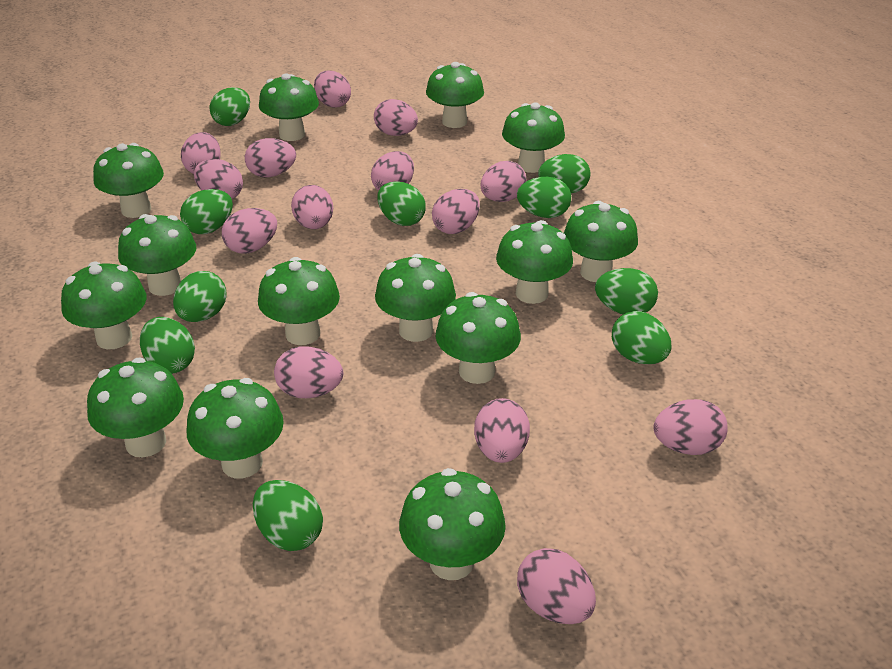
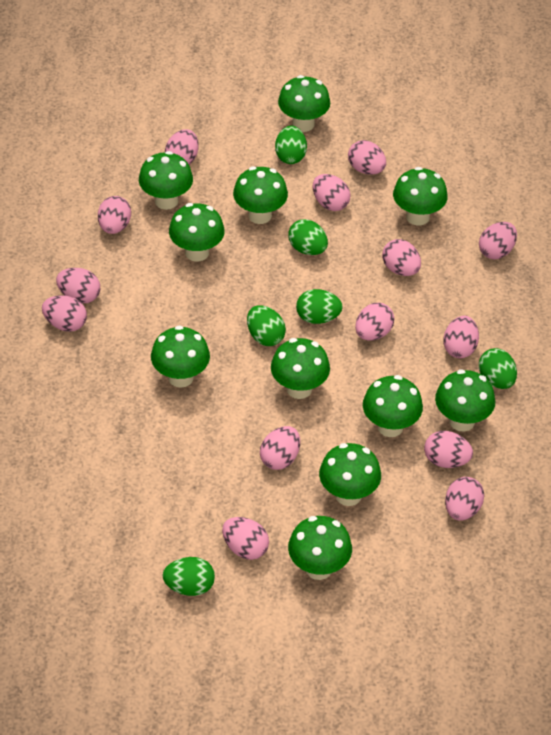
green egg: [140,317,195,374] [173,271,226,322] [180,189,233,234] [210,87,250,126] [253,480,323,551] [377,182,426,226] [517,177,571,218] [538,154,591,194] [595,268,658,315] [612,311,672,364] = 10 -> [163,557,215,596] [247,305,286,346] [275,125,307,164] [288,219,328,255] [296,289,343,324] [479,348,517,389] = 6
green mushroom: [61,262,147,349] [87,357,184,457] [93,143,164,218] [118,214,196,296] [186,378,284,478] [258,257,340,345] [259,73,319,141] [375,254,456,342] [399,468,506,580] [426,62,484,128] [436,292,521,384] [496,220,573,304] [502,102,565,173] [564,201,638,282] = 14 -> [139,151,193,210] [151,325,210,388] [169,203,225,262] [233,166,288,224] [271,338,330,399] [278,75,330,132] [288,516,352,580] [319,443,381,506] [363,375,423,437] [393,167,448,225] [435,369,495,432] = 11

